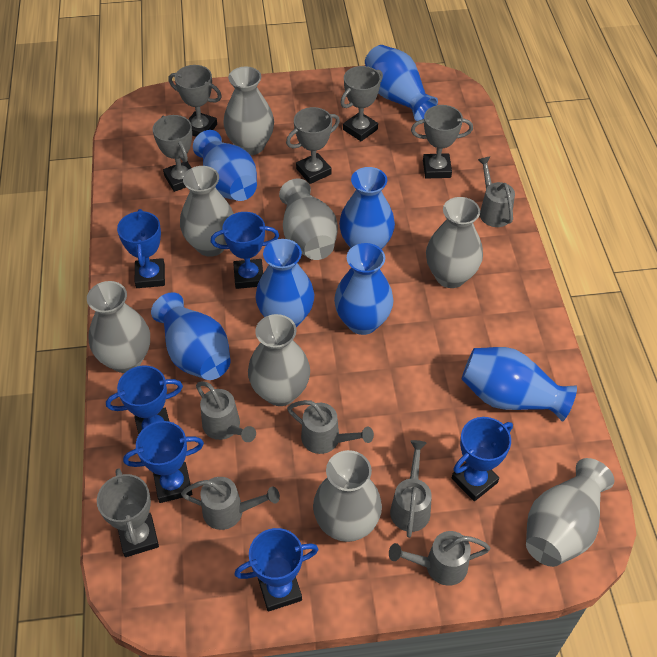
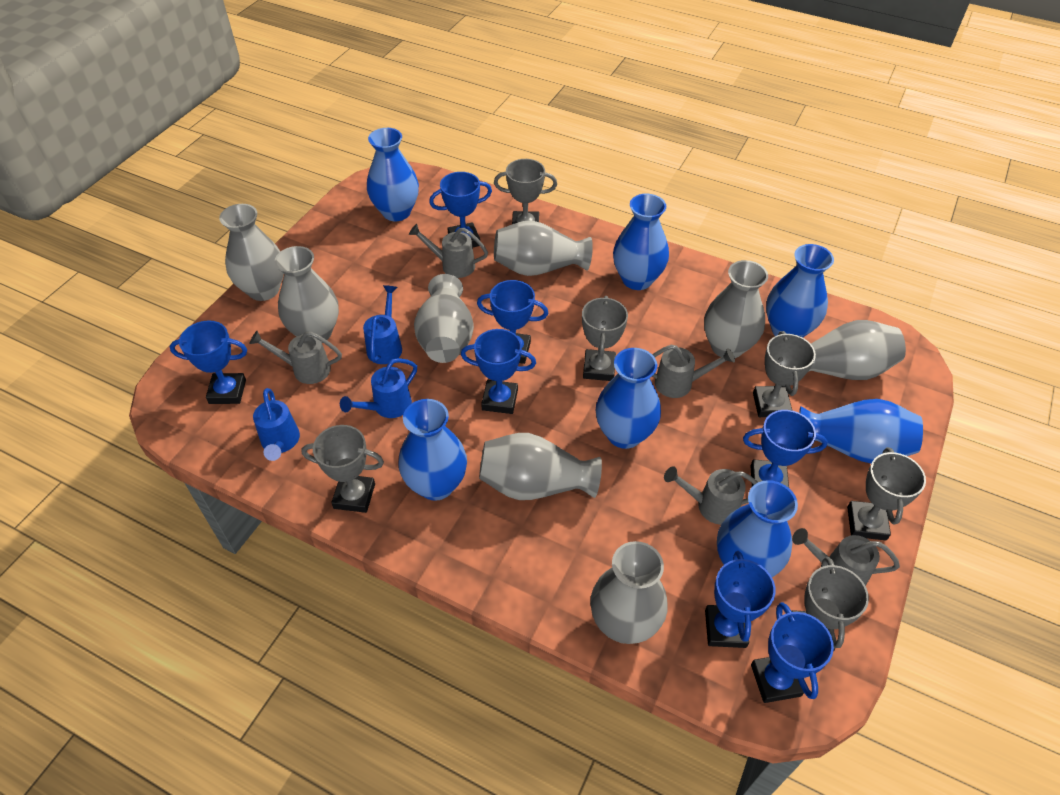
blue trophy: [106,366,183,434] [117,209,165,288] [123,421,204,503] [211,212,279,289] [234,528,319,612] [452,417,513,501] = 6 -> [169,320,247,404] [429,172,492,247] [461,329,536,414] [477,280,548,364] [705,551,776,648] [743,410,828,488] [751,602,834,703] = 7
blue watering can: none = 0 -> [253,388,300,461] [340,358,417,418] [363,285,402,364] = 3
grey watering can: [181,477,280,530] [196,381,256,442] [287,400,374,454] [389,531,491,586] [390,440,432,538] [478,156,515,227] = 6 -> [249,331,342,384] [409,224,488,278] [652,345,735,398] [664,466,758,525] [792,528,900,586] = 5

